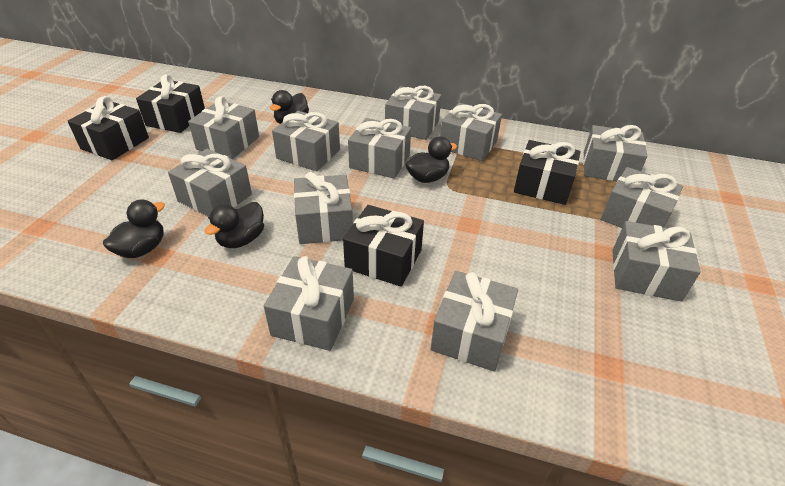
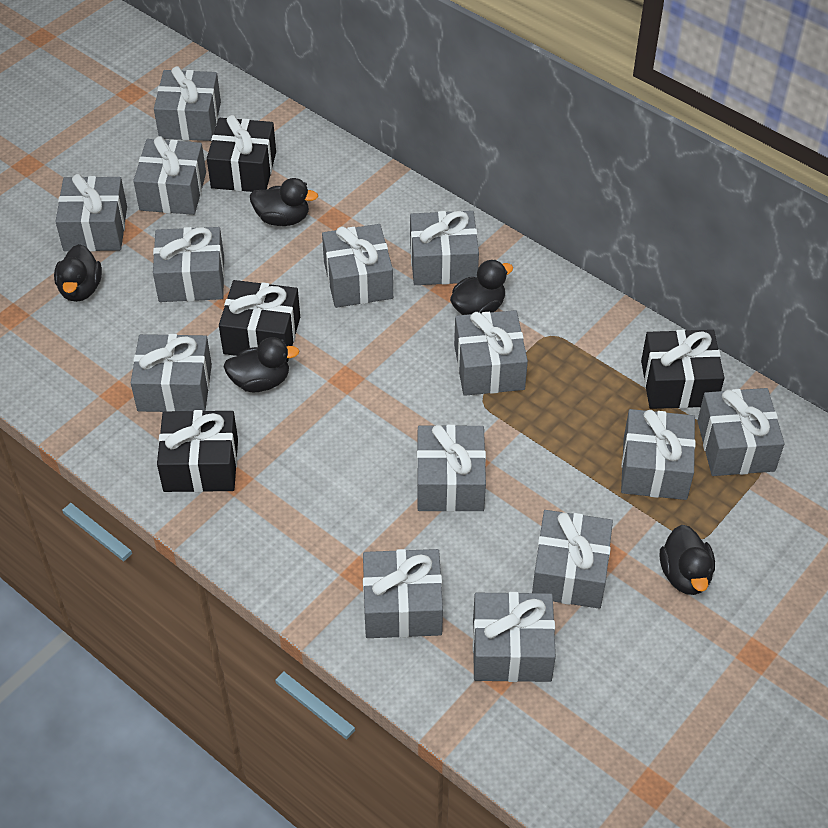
black duck: [103,199,165,258] [205,202,264,248] [270,90,309,124] [405,137,457,183] = 4 -> [54,244,102,302] [223,337,299,392] [250,178,318,226] [450,260,513,315] [660,525,715,595] = 5
grey gift: [168,149,252,216] [188,96,259,159] [264,256,354,351] [272,111,340,171] [294,172,353,244] [348,118,411,179] [385,86,441,140] [431,271,518,372] [440,103,502,161] [583,125,647,181] [601,167,683,228] [612,221,701,302] = 12 -> [55,174,127,251] [131,334,212,412] [133,136,206,215] [153,227,225,302] [154,66,221,141] [322,224,393,308] [363,549,443,638] [410,211,479,285] [417,425,486,512] [454,310,528,396] [473,592,556,682] [532,510,613,609] [621,409,696,500] [697,388,785,476] = 14

